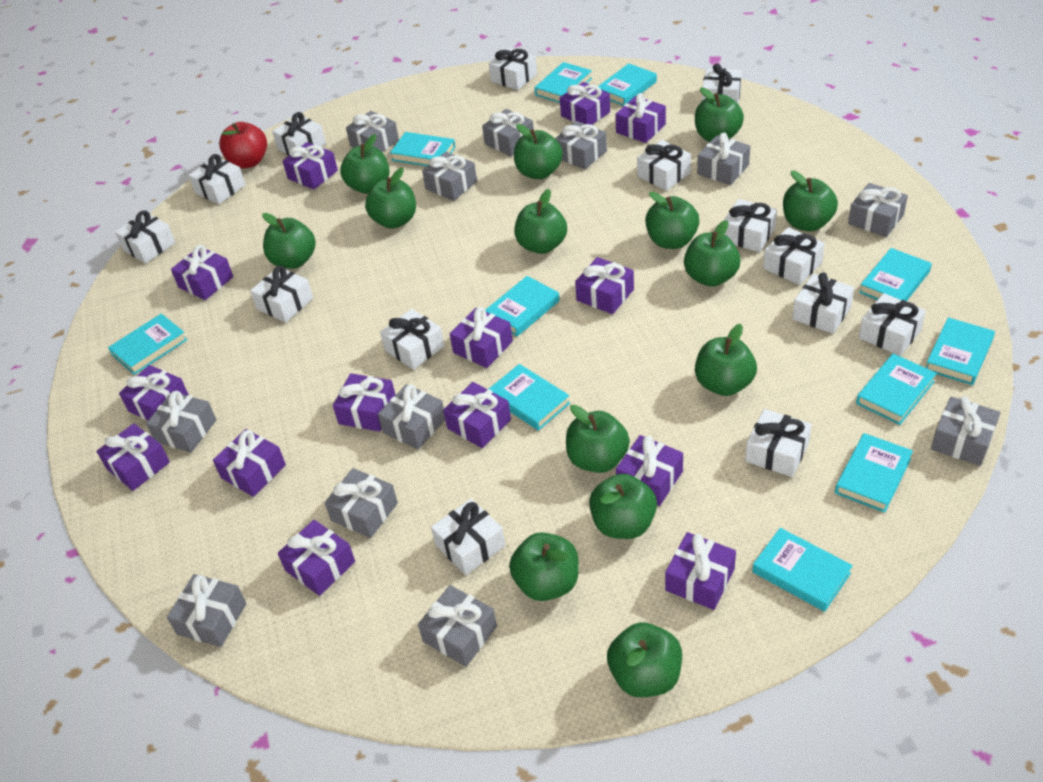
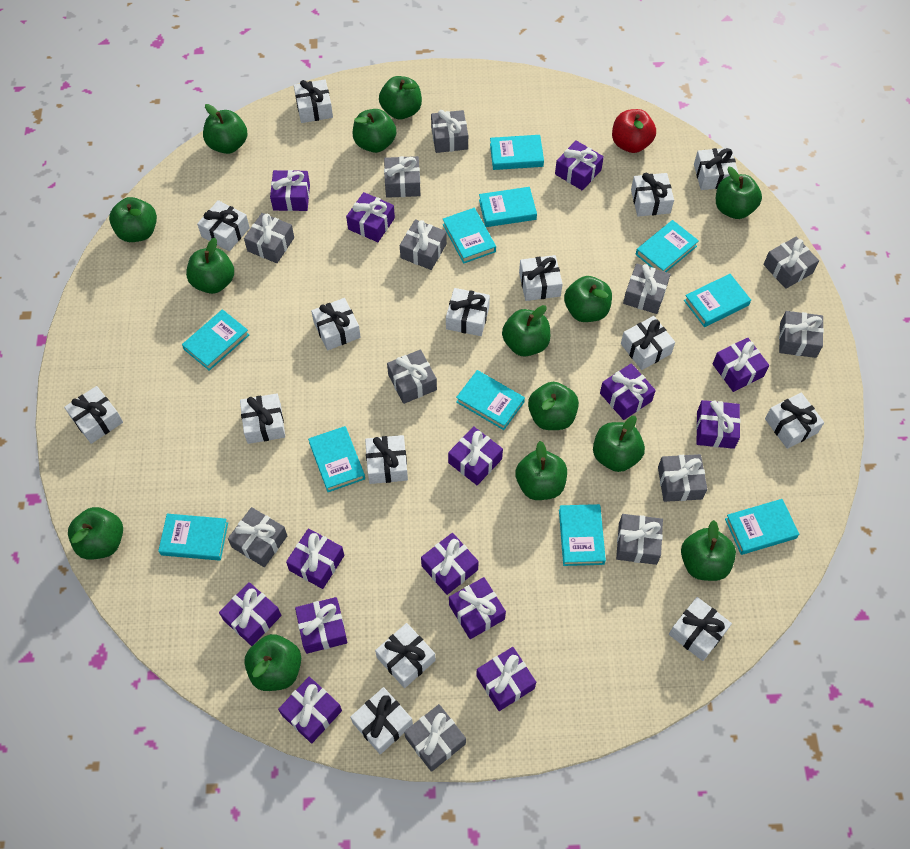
white gift: [115,211,176,264] [189,154,246,204] [250,266,313,323] [272,112,326,155] [380,309,444,370] [431,499,506,575] [489,47,537,90] [637,140,691,191] [702,63,742,103] [723,199,777,252] [745,409,812,477] [763,227,825,285] [792,272,854,334] [859,293,926,356] = 14 -> [64,386,123,444] [197,200,250,251] [240,393,285,444] [294,80,333,123] [311,298,361,351] [350,687,413,755] [365,435,408,484] [375,623,436,688] [446,288,490,336] [519,255,563,301] [621,316,675,370] [631,173,674,217] [669,597,732,661] [694,148,739,190] [765,393,824,449] = 15

